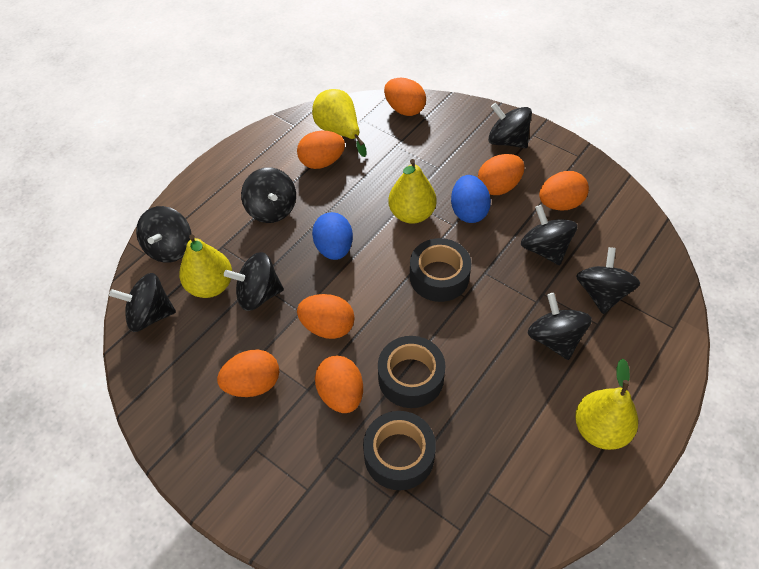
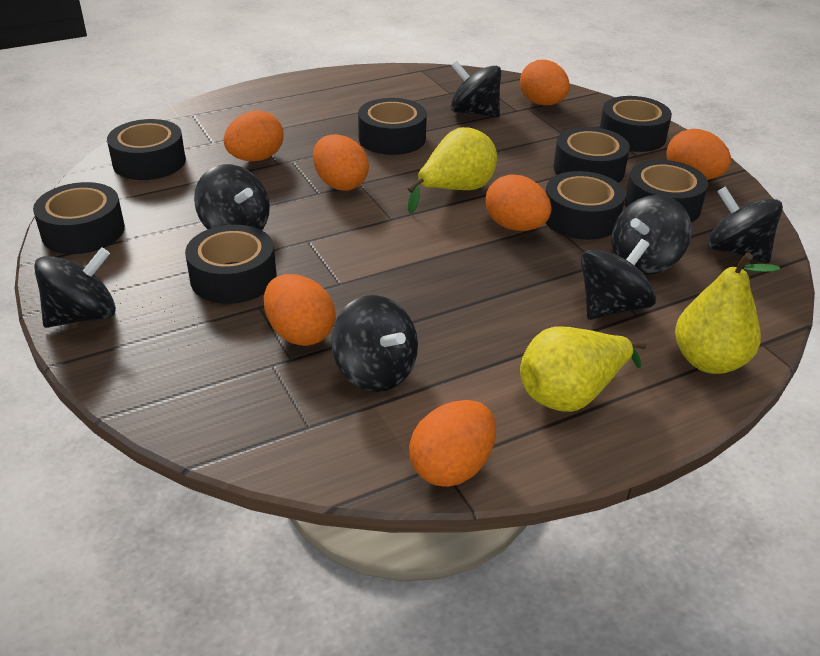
black spinning top: [109,273,176,332] [136,206,191,263] [224,252,284,311] [241,167,296,223] [488,103,532,148] [521,205,577,265] [528,293,592,360] [576,247,640,314] = 8 -> [34,247,116,328] [194,164,270,230] [331,295,418,392] [451,61,501,117] [580,239,656,320] [612,195,692,275] [707,186,783,263] = 7
black tape: [363,411,436,490] [378,336,446,408] [410,238,472,302] = 3 -> [33,182,125,254] [107,119,186,180] [185,225,277,304] [358,98,427,155] [546,171,625,240] [553,127,630,183] [600,96,672,152] [625,160,708,222] = 8
blue egg: [312,212,353,260] [451,175,491,223] = 2 -> none = 0
yellow pear: [179,234,232,298] [312,89,367,157] [388,159,437,224] [575,358,638,450] = 4 -> [408,127,497,214] [520,327,647,412] [675,252,780,374] = 3

